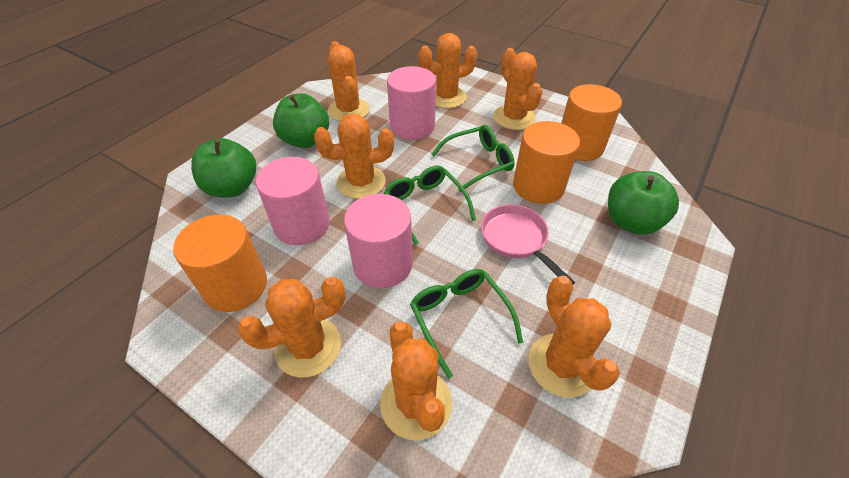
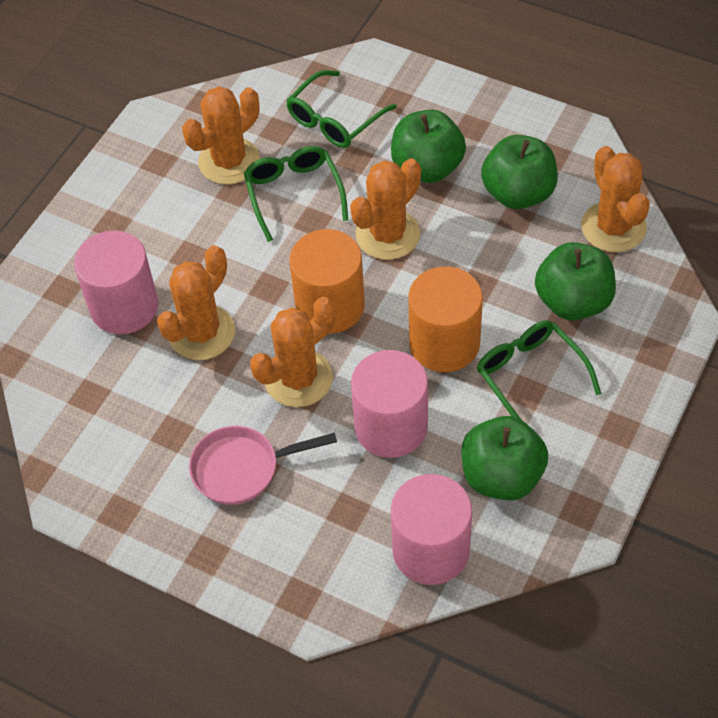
green apple: [191,138,256,198] [273,93,329,148] [608,171,679,235] = 3 -> [391,109,466,183] [461,416,548,501] [481,135,558,209] [535,242,616,320] = 4
orange cactus: [237,277,346,378] [314,114,394,199] [328,41,370,121] [380,321,452,440] [418,33,477,108] [493,48,543,130] [529,276,620,398] = 7 -> [157,245,235,360] [182,86,260,185] [250,297,335,407] [350,159,421,260] [581,146,650,252] = 5
orange cylinder: [173,215,267,312] [513,121,580,204] [561,84,622,161] = 3 -> [289,229,365,334] [408,266,483,372] = 2

